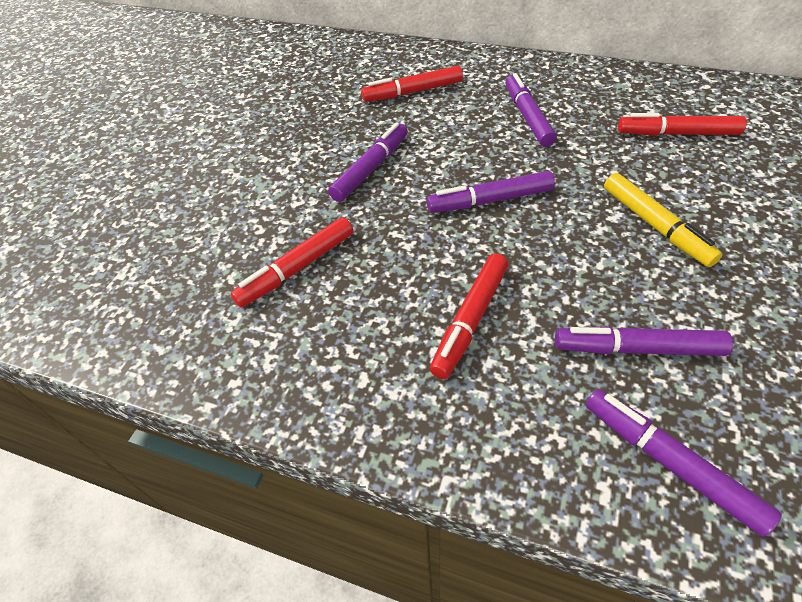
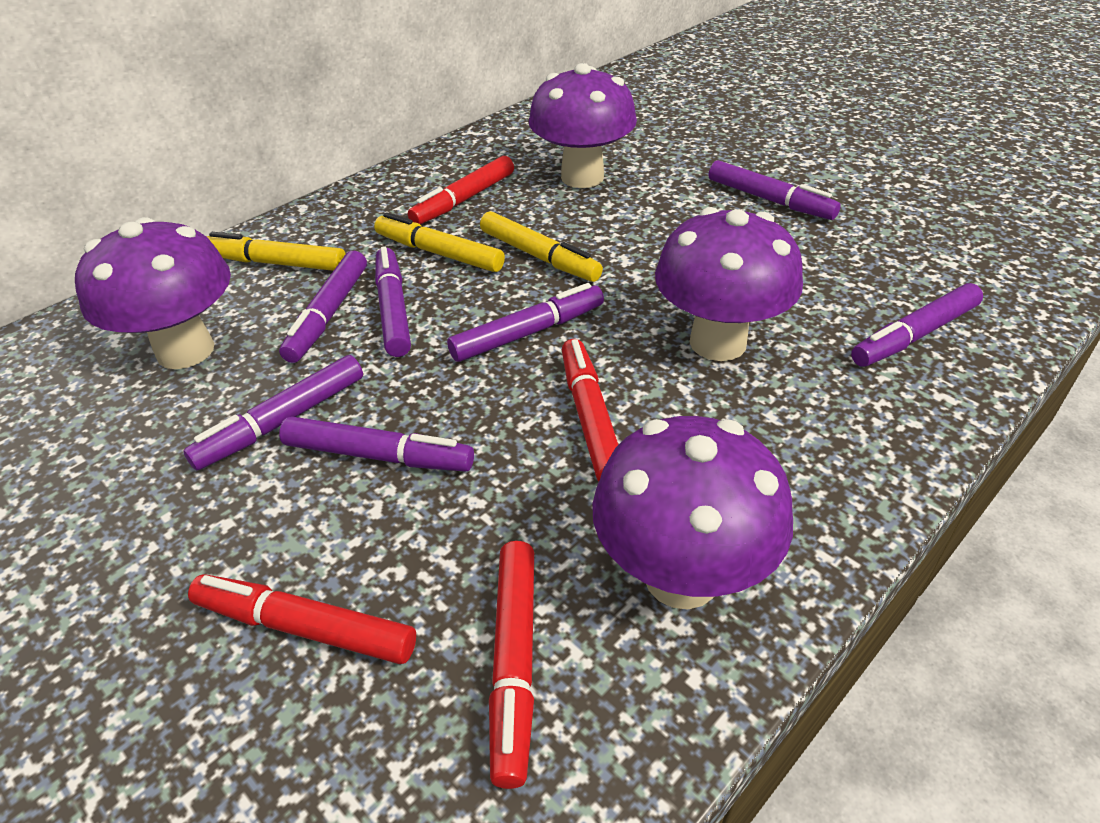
purple marker: [328,123,408,202] [427,171,555,213] [505,73,557,147] [555,326,733,356] [585,389,782,537] = 5 -> [183,355,363,470] [279,251,367,363] [279,416,474,472] [375,246,411,357] [447,283,604,362] [709,160,841,220] [851,283,983,367] = 7
purple mushroom: none = 0 -> [75,217,231,369] [529,63,637,188] [592,416,793,609] [655,207,803,361] = 4
yellow marker: [604,173,722,267] = 1 -> [206,232,346,271] [374,212,505,272] [480,211,603,282] = 3

